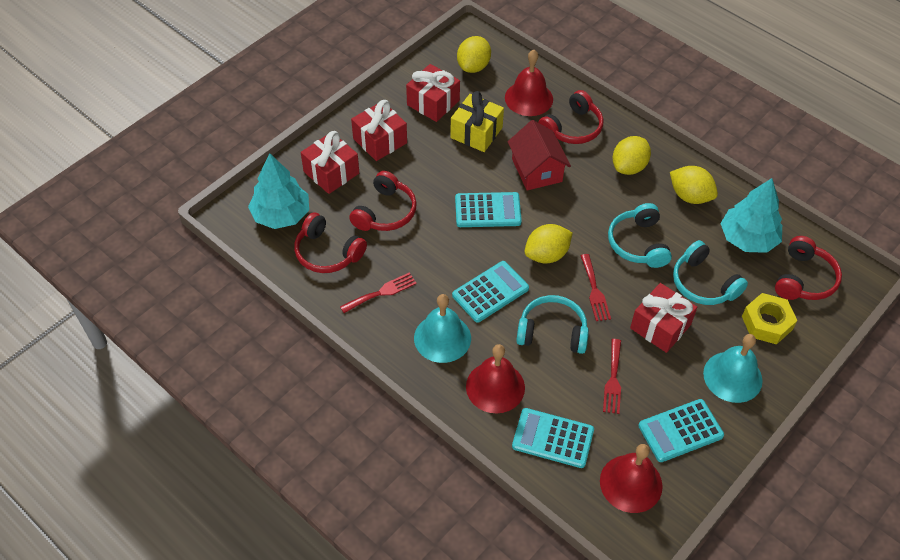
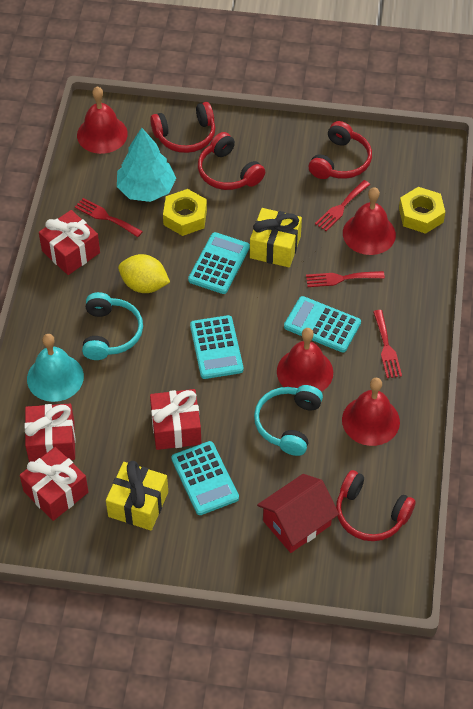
red bell: [466,344,525,414] [505,50,553,116] [600,444,663,513] = 3 -> [77,87,128,154] [277,328,333,392] [342,378,400,446] [343,187,396,255] = 4
red fork: [340,273,417,313] [580,254,611,321] [603,339,621,414] = 3 -> [75,198,143,237] [306,271,385,287] [315,180,370,231] [373,310,402,378] = 4
turquoise bell: [414,294,471,363] [703,334,762,403] = 2 -> [27,334,84,402] = 1
turquoise headphones: [516,295,589,354] [608,203,672,268] [673,240,748,305] = 3 -> [82,292,143,360] [254,385,323,456] = 2
turquoise tree: [248,153,309,229] [720,178,782,253] = 2 -> [117,128,176,202] = 1
yellow gift: [450,91,504,152] = 1 -> [106,461,168,531] [250,208,302,268] = 2
yellow lemon: [457,36,491,73] [525,224,573,264] [612,136,651,175] [670,166,718,204] = 4 -> [118,254,170,293] = 1
yellow nut: [742,293,797,344] = 1 -> [163,189,207,236] [399,187,445,234] = 2

